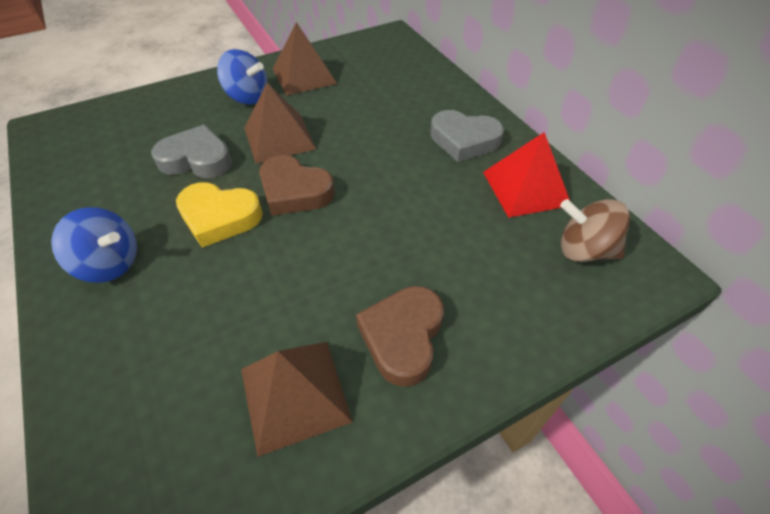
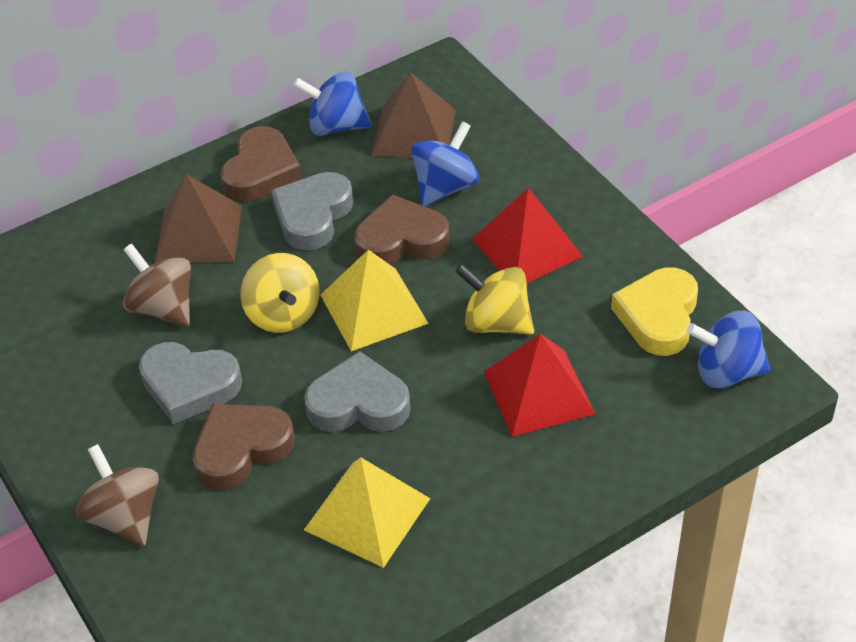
blue spinning top: [51,207,137,283] [217,49,268,104] = 2 -> [293,71,372,136] [412,121,479,207] [687,311,771,388] = 3
brown heart: [259,155,334,216] [356,286,444,387] = 2 -> [193,404,295,490] [220,126,302,202] [354,194,450,265] = 3
brown pyramid: [241,342,353,457] [244,82,316,164] [273,22,337,95] = 3 -> [155,174,242,263] [372,72,455,158] = 2
brown spinning top: [560,199,630,262] = 1 -> [76,444,159,546] [123,243,191,327] = 2
grey heart: [151,125,232,178] [430,110,504,162] = 2 -> [139,342,242,424] [271,172,353,251] [304,351,411,432] = 3
red pyramid: [483,132,570,218] = 1 -> [472,188,583,283] [484,334,595,437] = 2
yellow pyramid: none = 0 -> [304,457,431,568] [321,250,429,351] = 2
yellow spinning top: none = 0 -> [240,253,320,333] [455,264,534,335] = 2

